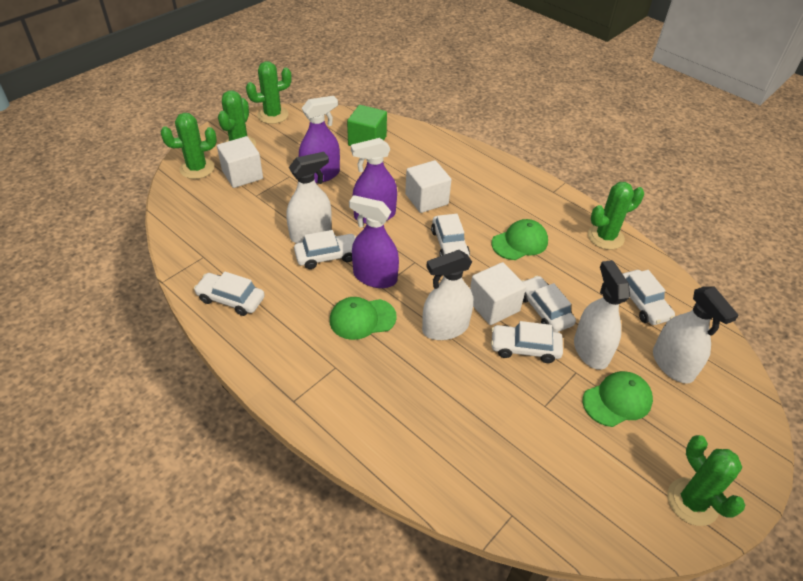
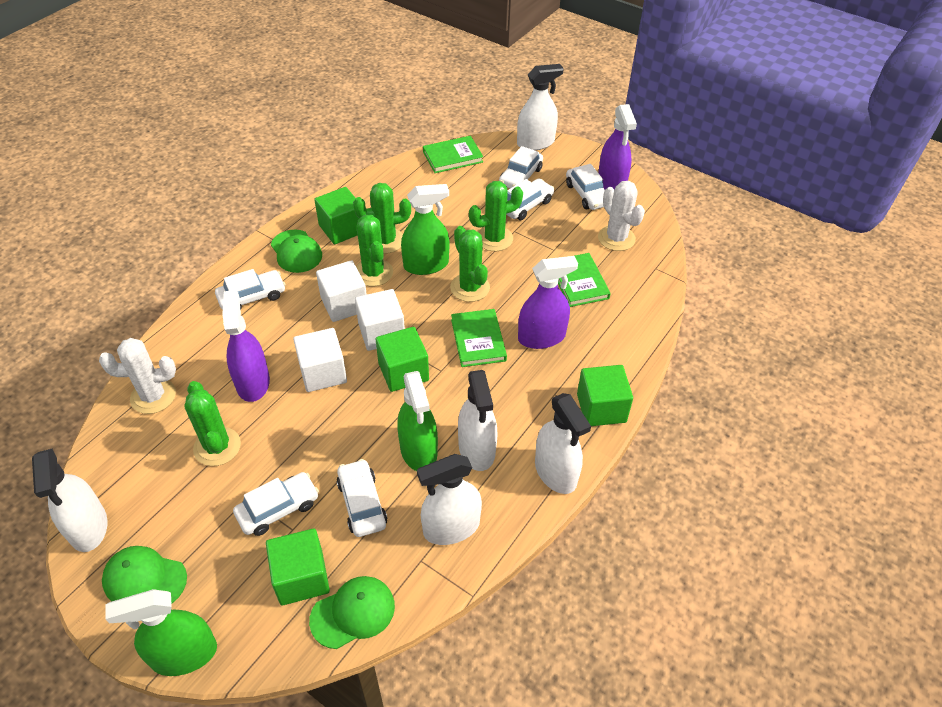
green book: none = 0 -> [423,136,483,173] [451,309,507,367] [558,253,611,307] = 3
green cube: [347,105,387,146] = 1 -> [266,528,330,606] [314,187,359,244] [376,327,429,392] [577,365,633,426] = 4
green spray bottle: none = 0 -> [106,589,217,676] [398,371,438,471] [401,184,449,275] = 3
white cactus: none = 0 -> [99,338,176,414] [598,181,645,251] = 2
white spray bottle: [286,152,332,243] [422,250,473,340] [574,260,630,370] [653,286,739,384] = 4 -> [32,449,107,552] [417,454,482,545] [458,370,497,471] [517,64,564,150] [535,393,591,494] = 5

